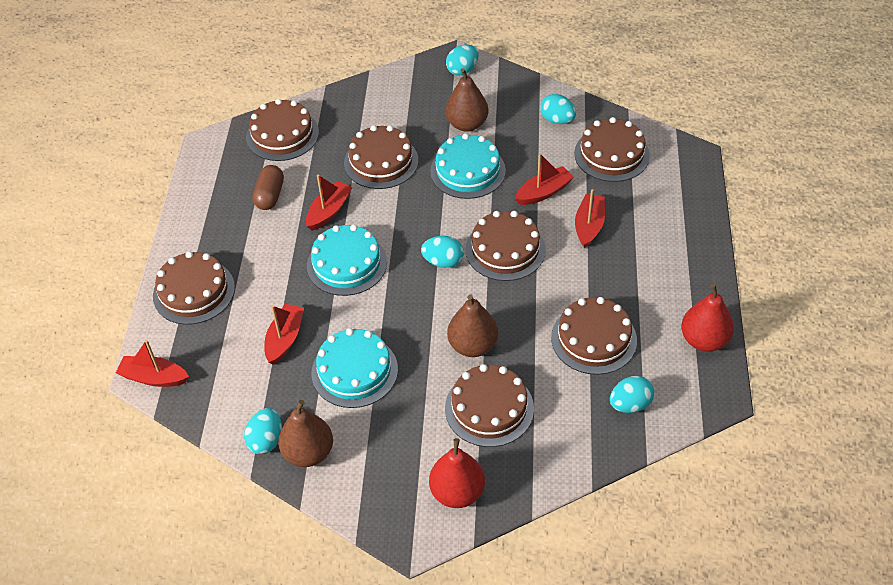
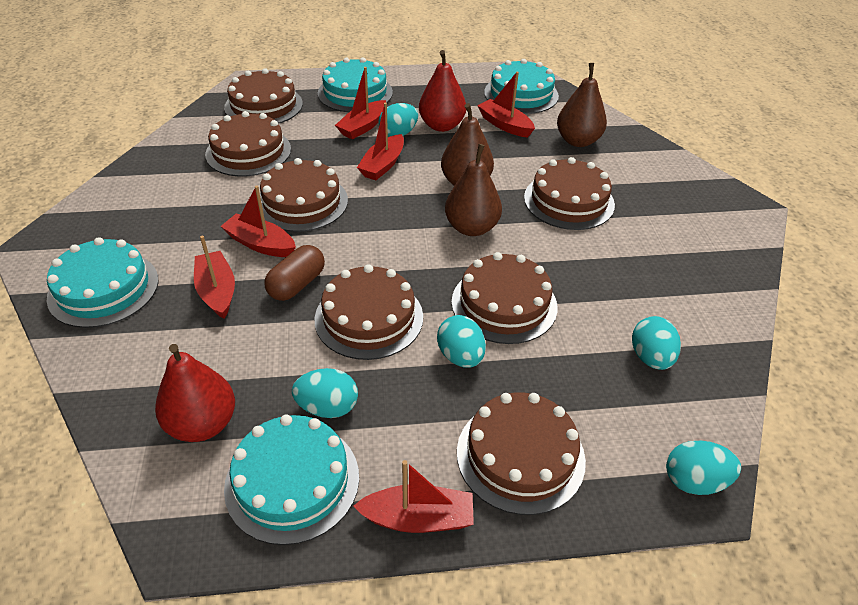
red boat: [116,340,189,387] [264,304,304,365] [306,174,353,231] [515,153,574,205] [575,189,605,248] = 5 -> [194,236,235,319] [220,186,296,257] [335,67,386,140] [353,460,474,533] [357,102,404,180] [477,71,535,138] = 6
turquoise cake: [307,225,387,296] [312,328,398,408] [430,133,506,199] = 3 -> [46,237,159,328] [224,414,359,545] [318,57,393,112] [484,59,559,114] = 4

